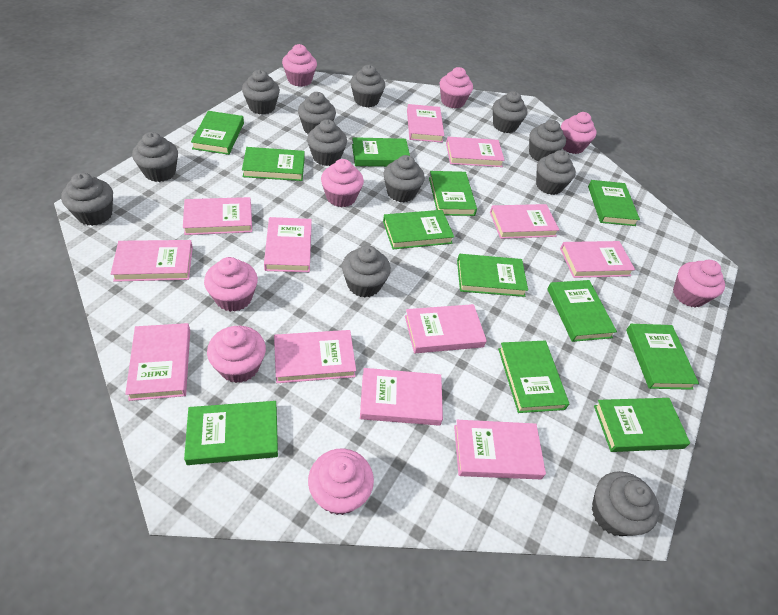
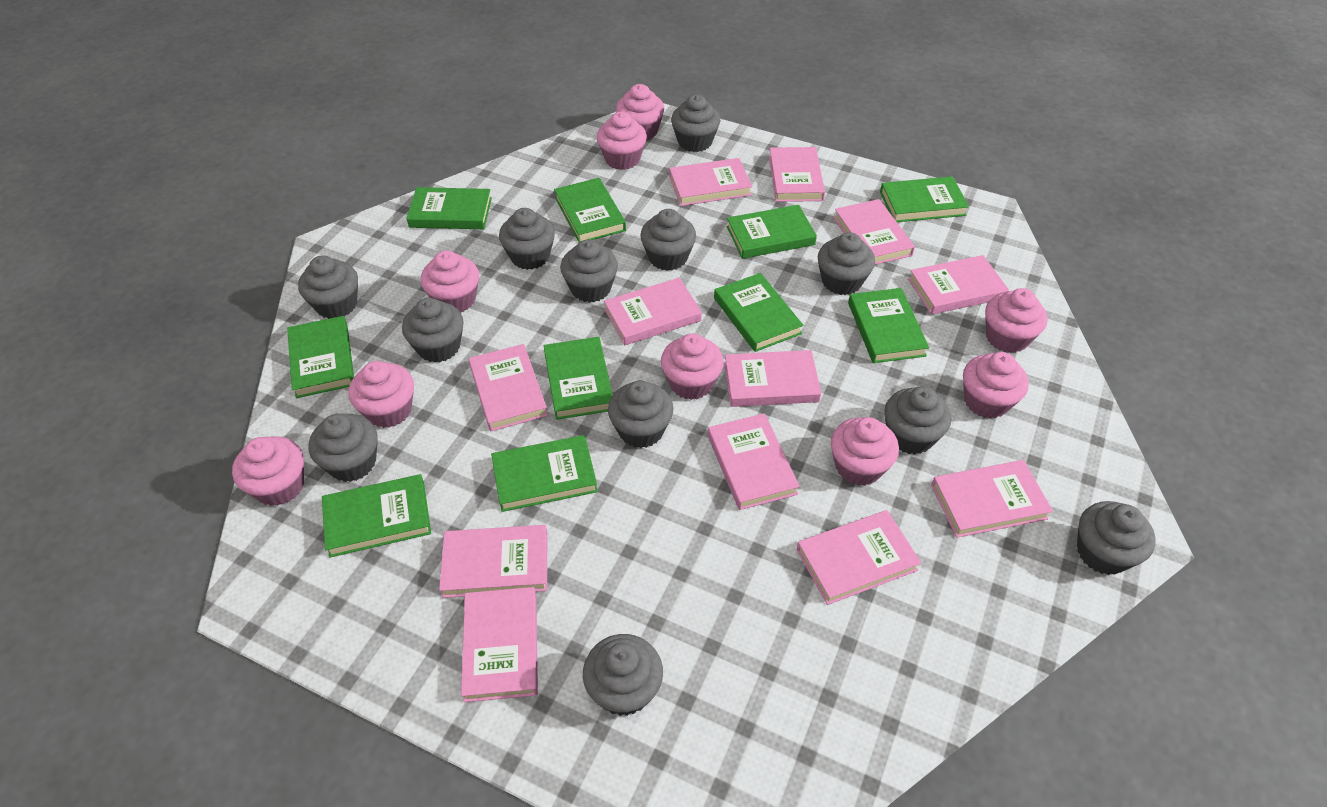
green book: [184,401,278,465] [191,111,244,155] [242,147,305,181] [352,137,410,167] [383,210,454,249] [429,171,477,216] [457,254,528,297] [498,341,569,413] [547,280,617,342] [588,180,640,226] [594,398,690,452] [626,324,699,390] = 12 -> [287,316,354,398] [322,474,431,558] [407,187,492,229] [491,435,598,512] [543,337,613,420] [554,178,626,242] [714,273,804,352] [726,205,817,259] [848,288,929,363] [880,176,969,222] = 10
pink cupcake: [204,257,258,312] [207,326,266,383] [282,44,317,87] [308,449,374,515] [321,159,364,207] [440,67,473,109] [561,112,597,154] [673,260,725,307] = 8 -> [232,436,304,506] [348,361,414,428] [421,250,479,312] [597,111,647,170] [616,84,665,140] [661,334,724,400] [831,417,899,486] [963,352,1029,419] [985,288,1048,353] = 9

